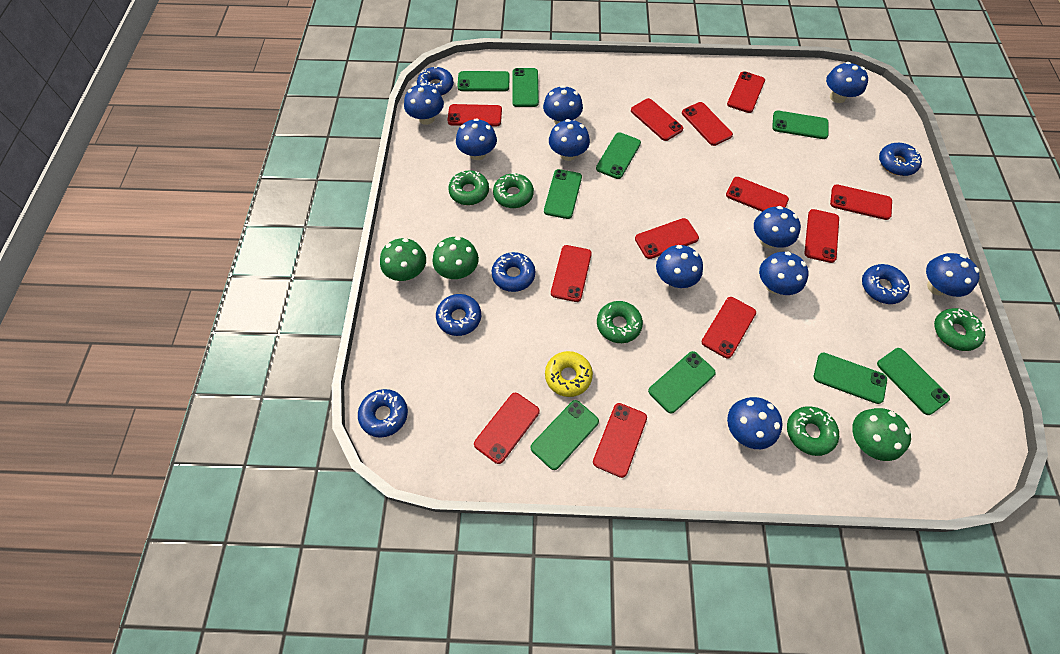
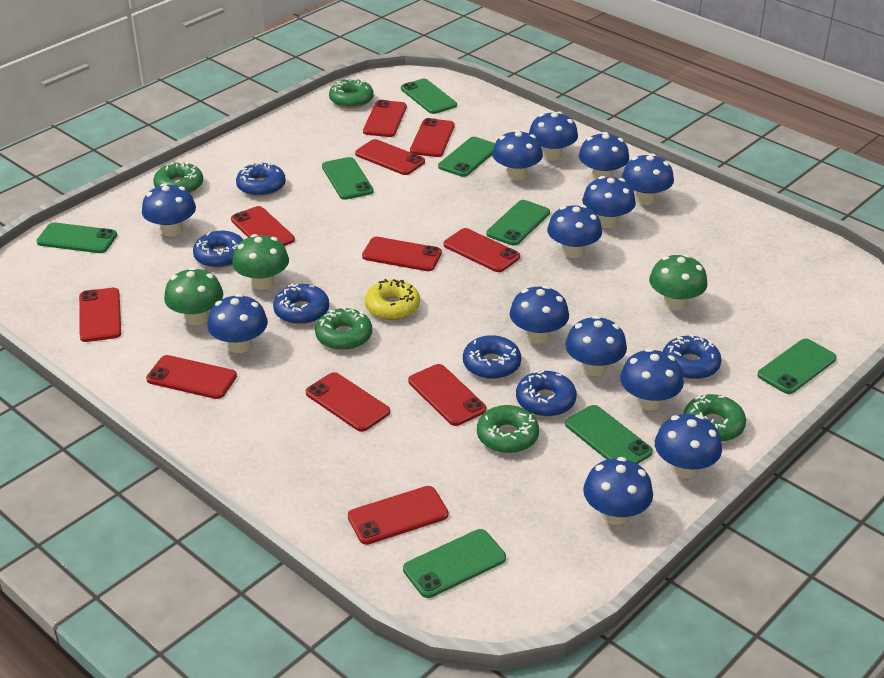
blue mushroom: [404,83,444,125] [456,118,497,160] [543,85,583,124] [549,119,590,161] [656,245,703,288] [727,397,782,449] [754,206,801,248] [759,251,809,295] [826,62,868,103] [926,253,980,297] = 10 -> [142,183,196,236] [207,294,268,353] [492,130,543,180] [510,285,569,344] [529,111,578,160] [547,205,602,258] [565,315,627,376] [579,132,629,180] [582,176,636,228] [583,457,653,525] [620,348,684,411] [622,153,674,205] [655,414,722,478] = 13
green phone: [457,71,510,91] [512,68,539,107] [531,400,599,470] [544,169,582,219] [596,132,641,179] [648,351,716,413] [772,111,829,139] [814,353,887,404] [877,348,950,415] = 9 -> [36,222,117,253] [322,157,374,200] [401,79,457,114] [403,529,506,598] [438,137,495,177] [486,200,550,246] [565,405,653,464] [758,339,837,394] = 8
red phone: [447,104,502,126] [474,393,540,464] [551,245,592,302] [593,403,647,478] [631,98,683,141] [635,218,699,259] [682,102,733,146] [701,297,756,359] [726,177,789,212] [727,71,765,113] [804,209,839,263] [830,184,892,220] = 12 -> [79,288,121,342] [146,355,237,399] [231,206,295,246] [306,372,390,432] [348,486,448,545] [355,139,425,175] [362,237,442,271] [363,100,407,137] [408,364,487,426] [410,118,455,157] [444,228,520,272] = 11

